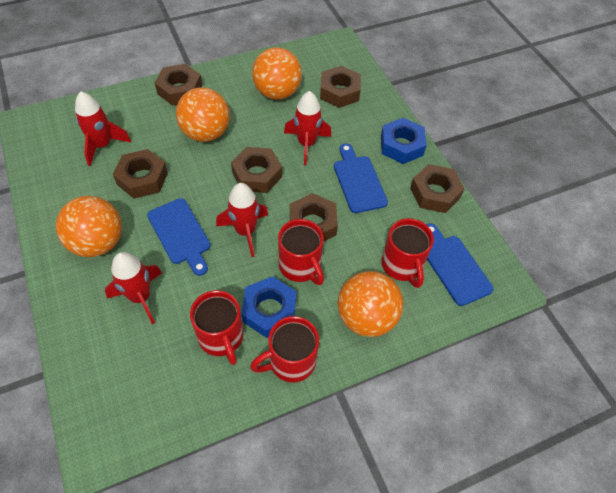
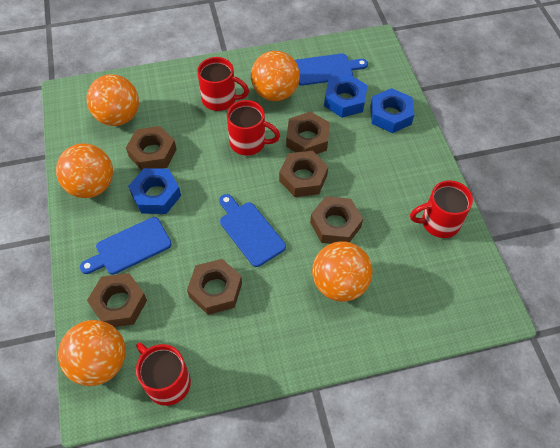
blue nut: [241,276,296,338] [381,118,427,164] = 2 -> [128,168,181,214] [324,74,368,118] [370,88,414,133] = 3
orange ball: [56,196,122,257] [176,88,230,142] [252,47,302,100] [338,271,404,337] = 4 -> [56,143,113,198] [58,320,126,386] [86,74,139,126] [251,51,300,101] [312,241,372,302] = 5
red rocket: [75,92,131,166] [105,252,162,324] [216,183,268,257] [284,91,331,165] = 4 -> none = 0

